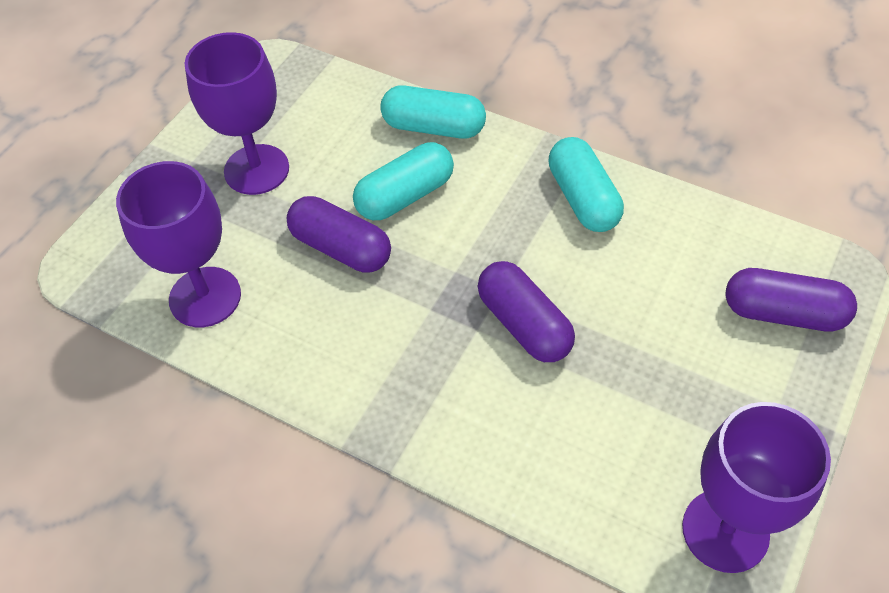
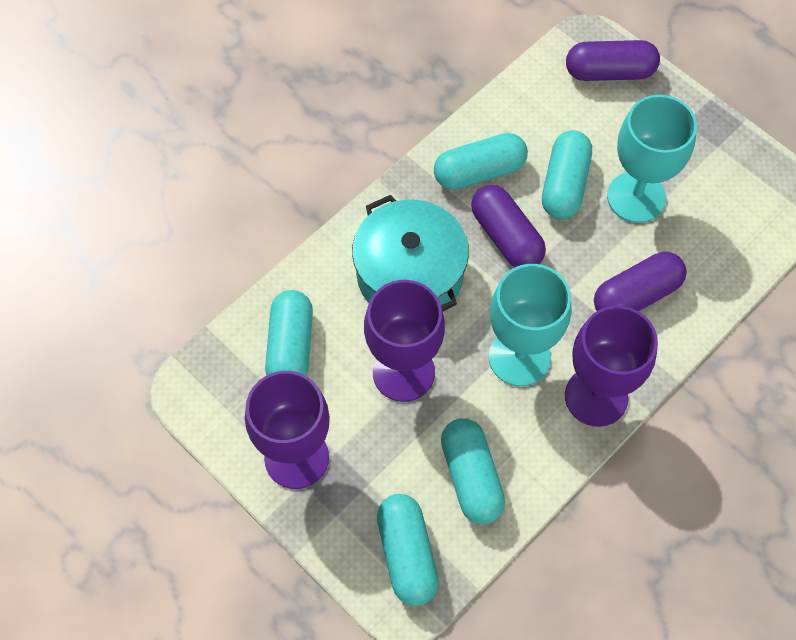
turquoise capsule: [353,142,454,220] [380,85,486,138] [548,137,624,232] = 3 -> [265,290,313,376] [377,494,439,606] [434,133,528,190] [441,418,505,524] [542,130,592,219] = 5
turquoise goblet: none = 0 -> [489,264,572,386] [607,95,697,223] = 2
turquoise pot: none = 0 -> [352,195,469,312] = 1

